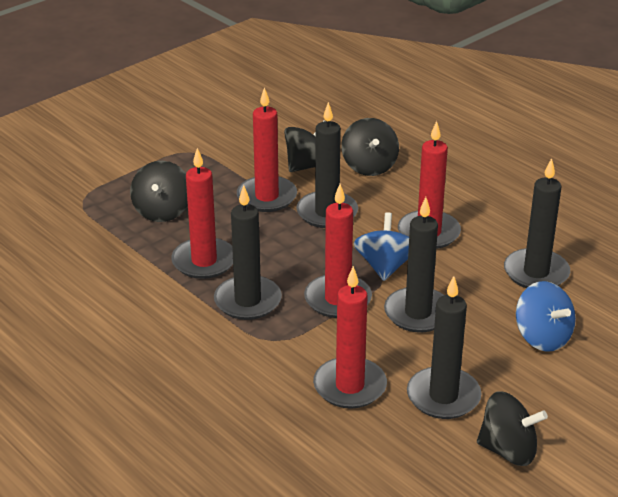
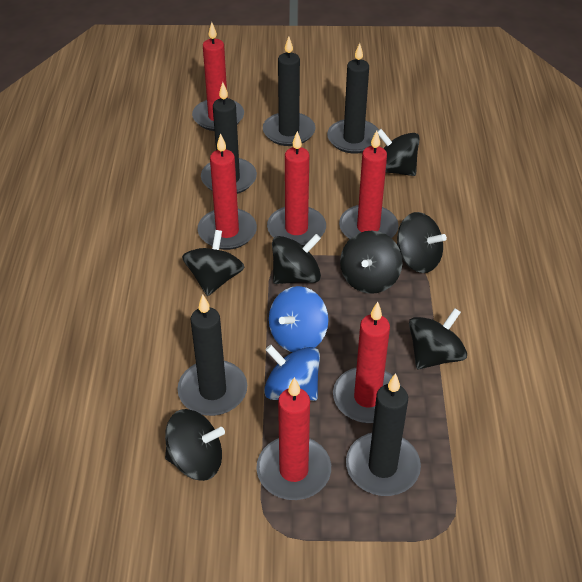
black spinning top: [130,161,188,222] [284,120,325,172] [341,118,399,176] [477,391,548,466] = 4 -> [165,409,225,481] [182,230,244,296] [272,234,321,284] [340,231,402,294] [377,129,420,176] [397,212,447,273] [409,308,467,369] = 7
red candle: [171,148,233,279] [237,87,297,212] [304,184,372,318] [313,266,387,409] [398,121,461,249] = 5 -> [192,22,244,131] [197,133,257,250] [256,377,331,500] [267,131,326,246] [333,302,401,423] [339,130,398,239] = 6

